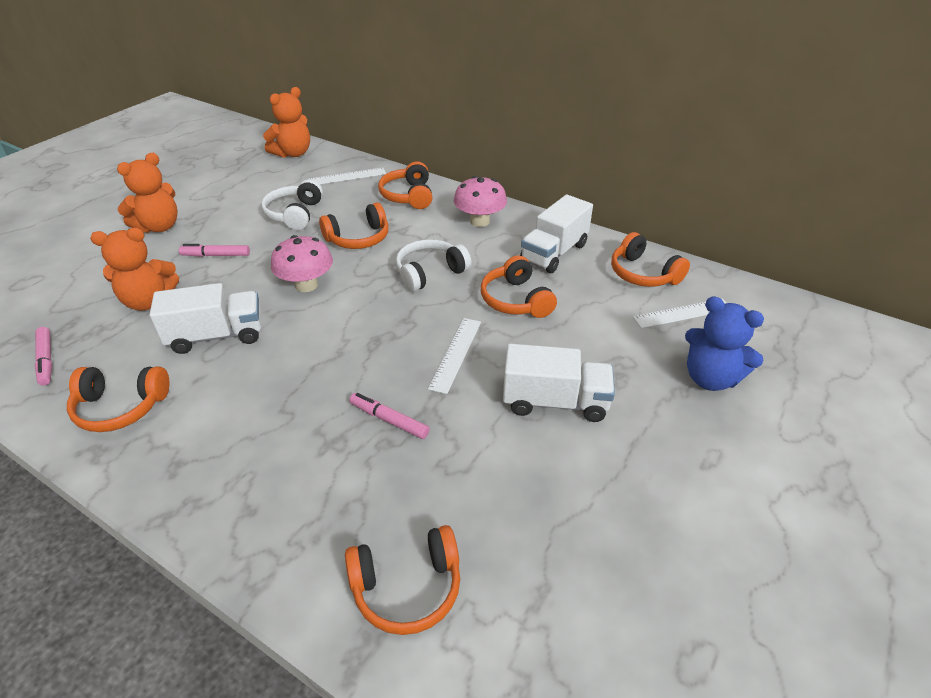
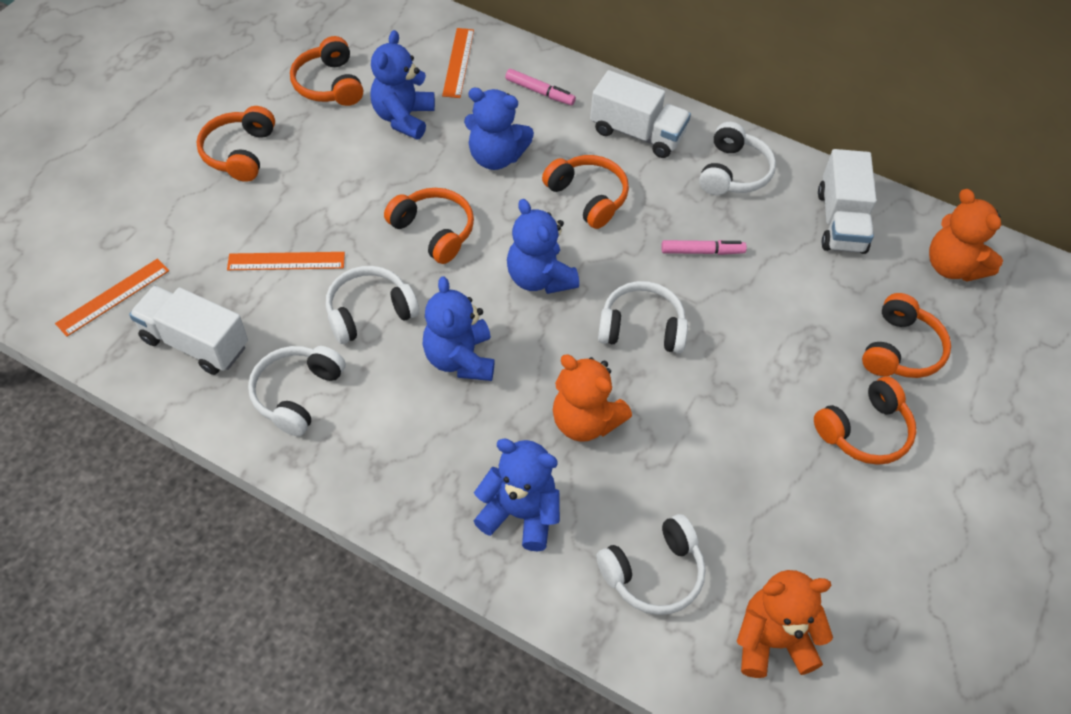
blue teddy bear: [685,296,764,391] = 1 -> [370,30,435,139] [423,276,495,381] [464,88,534,170] [473,438,560,552] [507,199,579,294] = 5
orange ruler: none = 0 -> [55,259,169,337] [227,252,345,270] [442,28,474,98] = 3
pink marker: [35,327,52,386] [179,244,250,257] [349,393,430,439] = 3 -> [505,69,576,105] [661,240,747,255] = 2
pink mushroom: [271,235,333,292] [454,176,507,227] = 2 -> none = 0
white headphones: [261,179,323,230] [396,239,472,292] = 2 -> [248,346,346,436] [326,266,419,344] [597,514,705,615] [598,281,688,353] [699,122,776,195] = 5
white ruler: [310,168,386,184] [428,318,481,394] [633,298,727,329] = 3 -> none = 0

